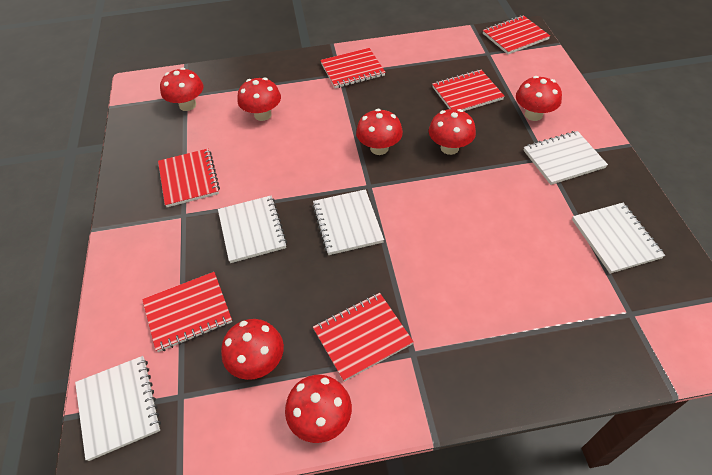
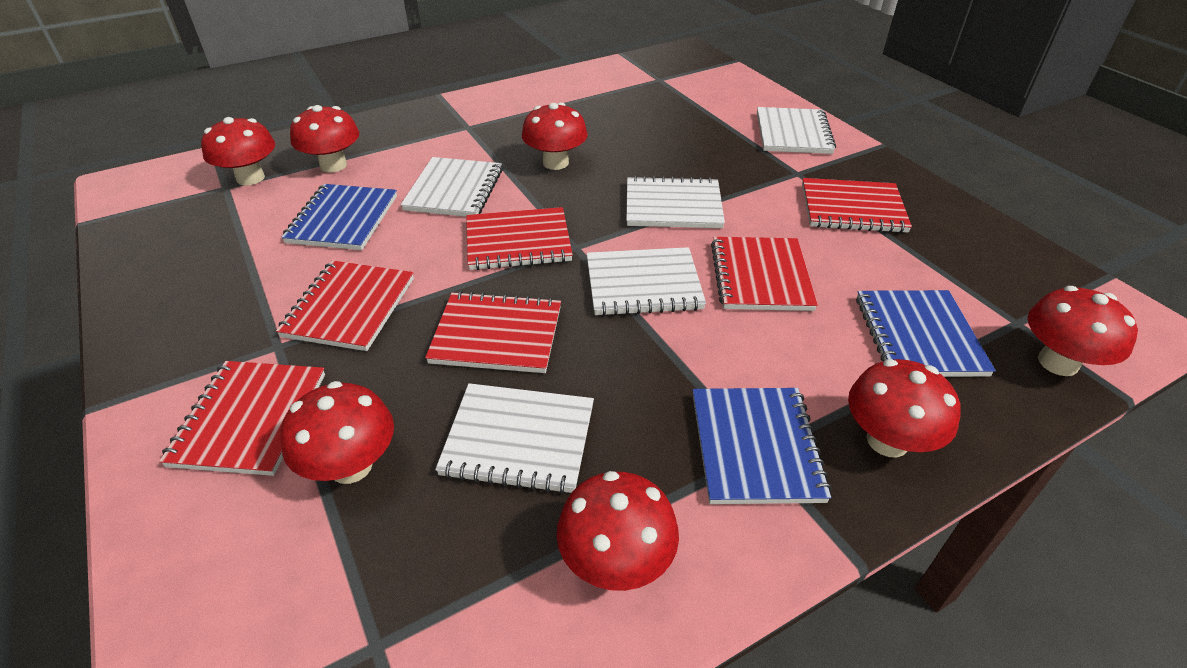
blue notebook: none = 0 -> [281,184,397,250] [693,388,832,504] [856,290,996,377] = 3

